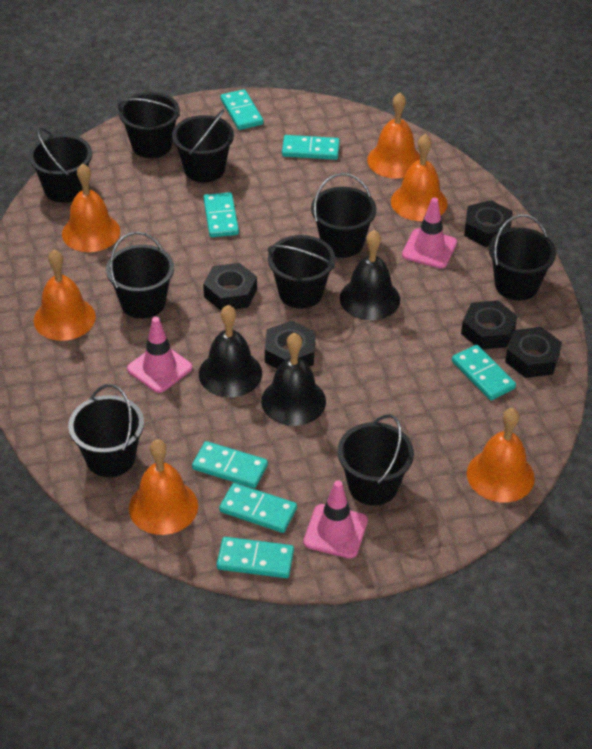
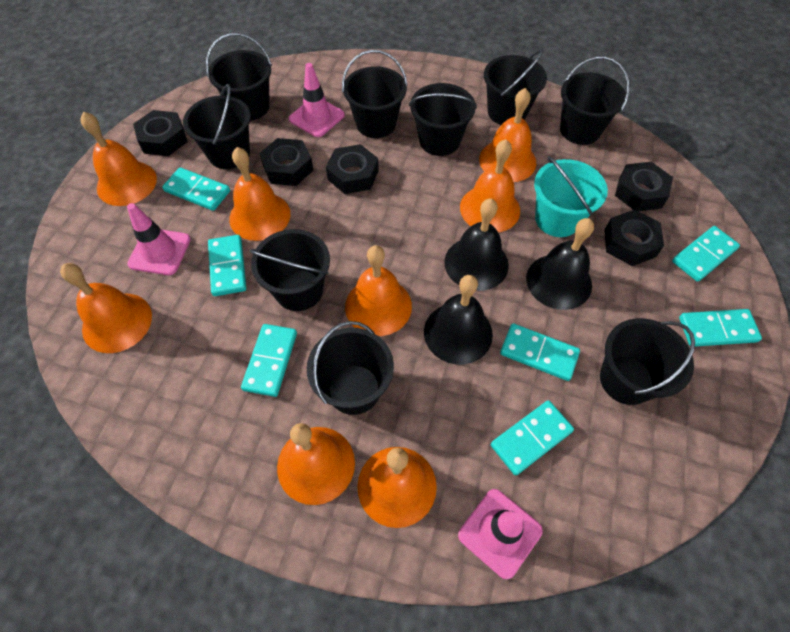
orange bell: [34,249,96,341] [62,164,120,252] [129,439,198,535] [367,93,420,179] [391,134,448,221] [467,408,535,502] = 6 -> [60,263,152,353] [80,112,157,206] [229,147,291,241] [277,423,355,505] [345,245,412,336] [357,447,437,528] [460,139,520,233] [479,88,536,182] = 8
turquoise bucket: none = 0 -> [534,156,608,237] = 1

